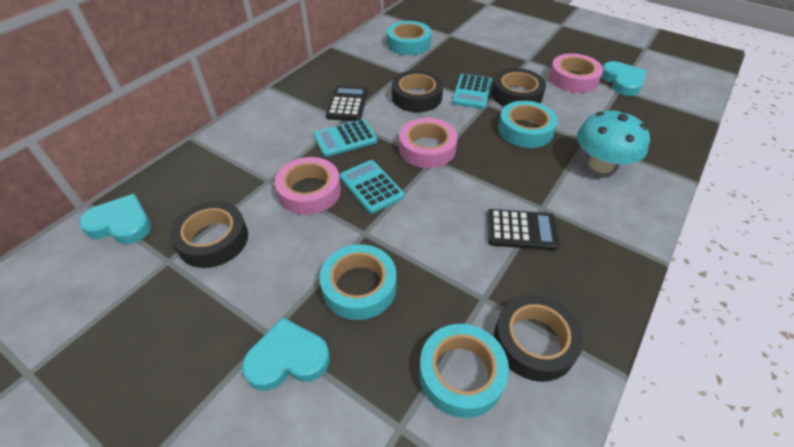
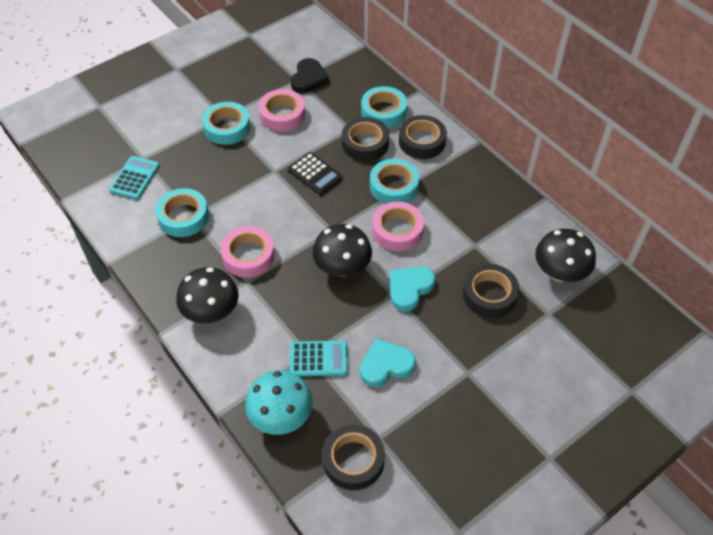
black calculator: [326,86,368,121] [487,209,559,250] = 2 -> [288,152,343,195] = 1
black heart: none = 0 -> [291,58,329,94] = 1
black mushroom: none = 0 -> [176,267,239,324] [313,224,372,277] [535,229,596,282] = 3
turquoise calculator: [314,119,377,157] [339,160,405,214] [452,74,492,109] = 3 -> [109,156,159,199] [290,341,348,377] = 2
turquoise heart: [79,194,151,244] [242,317,330,391] [601,61,646,96] = 3 -> [360,338,416,387] [390,266,435,312] = 2

